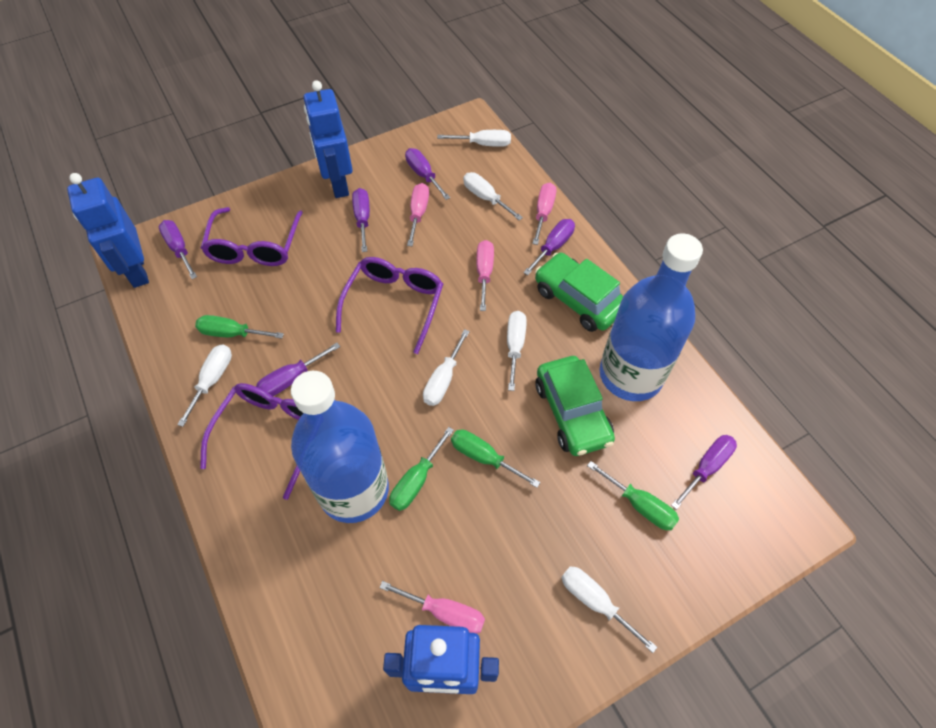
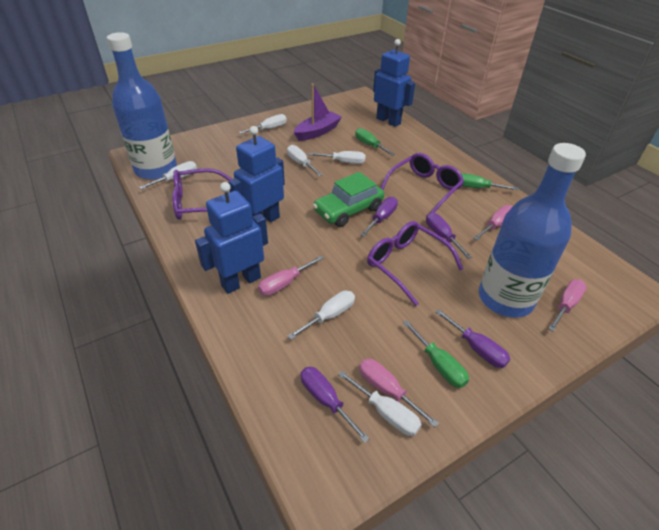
green car: [535,253,623,332] [535,356,615,456] = 2 -> [313,172,384,227] = 1
green screwdriver: [195,315,284,339] [389,427,454,511] [451,430,540,488] [587,461,679,530] = 4 -> [355,128,395,156] [403,320,469,388] [461,173,519,190] = 3
purple boat: none = 0 -> [294,84,342,141] = 1
purple screwdriver: [159,220,197,279] [256,343,340,396] [352,188,370,252] [405,148,450,200] [523,219,575,275] [671,435,737,510] = 6 -> [301,367,370,443] [360,197,398,237] [426,212,472,259] [435,309,510,368] = 4

